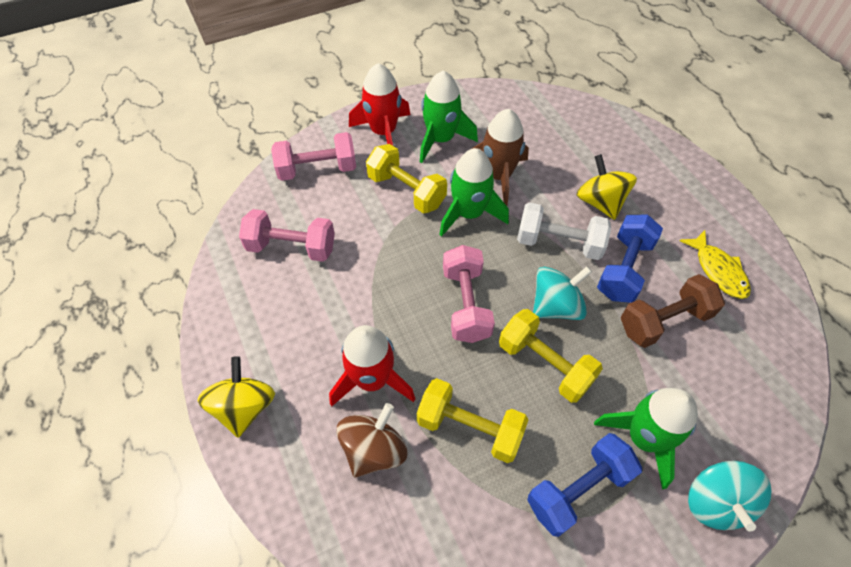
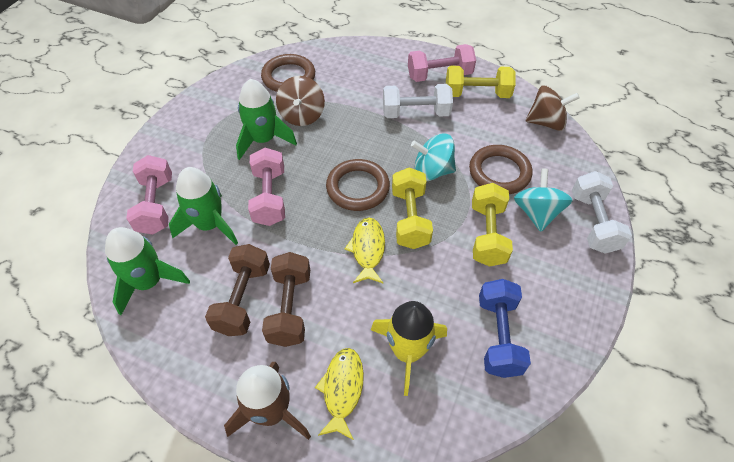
blue dumbbell: [527,433,642,537] [597,215,663,303] = 2 -> [479,279,531,378] = 1
brown dumbbell: [621,274,725,348] = 1 -> [205,244,270,336] [262,252,310,347] = 2
brown ring: none = 0 -> [261,54,315,92] [326,159,390,211] [469,145,533,194] = 3
brown spinning top: [337,403,407,478] = 1 -> [276,76,325,126] [526,85,580,131] = 2
red rocket: [329,325,415,406] [349,63,410,146] = 2 -> none = 0
white dumbbell: [517,202,611,260] = 1 -> [383,84,453,118] [572,171,632,254] = 2
yellow fish: [679,230,751,299] = 1 -> [315,348,364,440] [345,217,385,284] = 2
yellow rocket: none = 0 -> [371,301,447,396] = 1
yellow spinning top: [197,356,275,438] [576,154,637,220] = 2 -> none = 0

